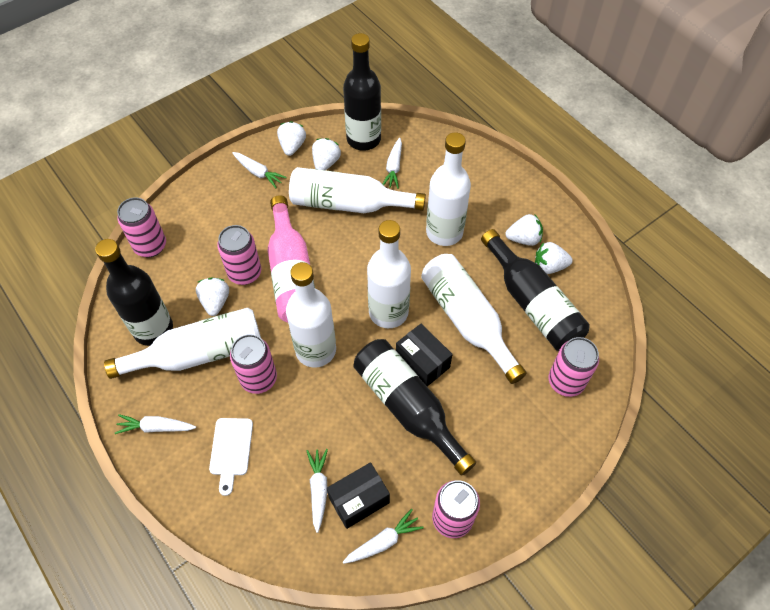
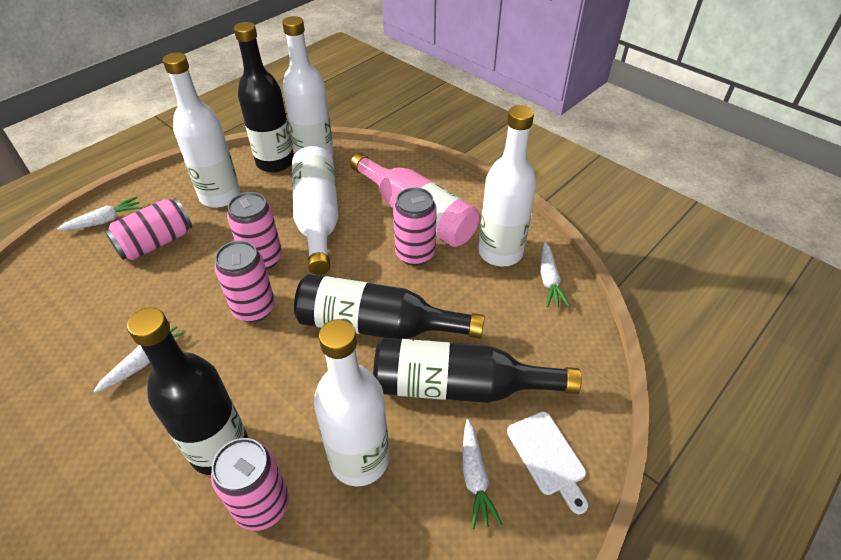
black box: [327,462,390,529] [396,324,452,387] = 2 -> none = 0
white bottle: [104,308,261,379] [286,262,336,368] [289,167,426,213] [367,220,411,328] [421,254,527,384] [426,132,471,246] = 6 -> [163,52,240,208] [282,16,334,156] [292,146,338,275] [314,319,389,486] [478,105,537,266] = 5
white carrot: [114,414,196,434] [232,152,287,188] [307,449,328,533] [343,509,423,564] [383,138,402,189] = 5 -> [57,196,142,230] [94,321,185,393] [463,419,503,529] [541,242,570,307] = 4
white strawberry: [196,278,229,316] [277,121,306,156] [312,138,341,170] [506,214,543,246] [535,242,573,274] = 5 -> none = 0

